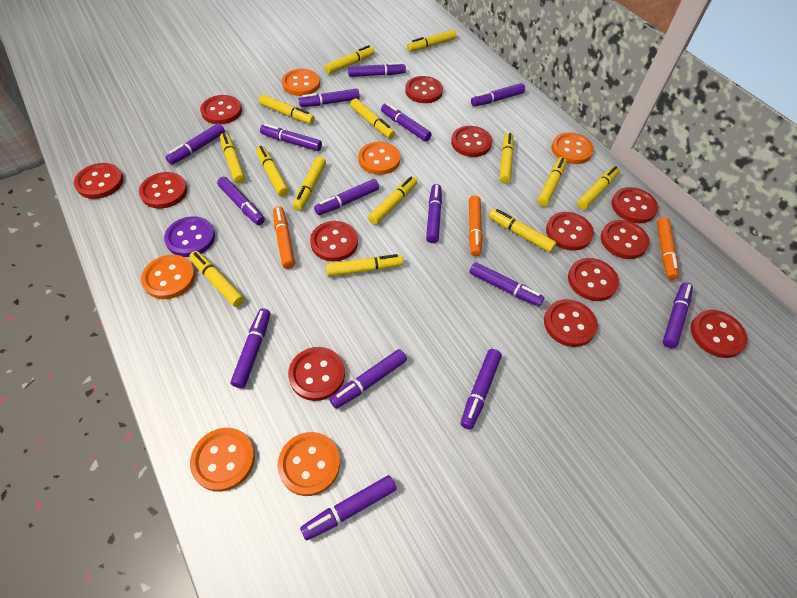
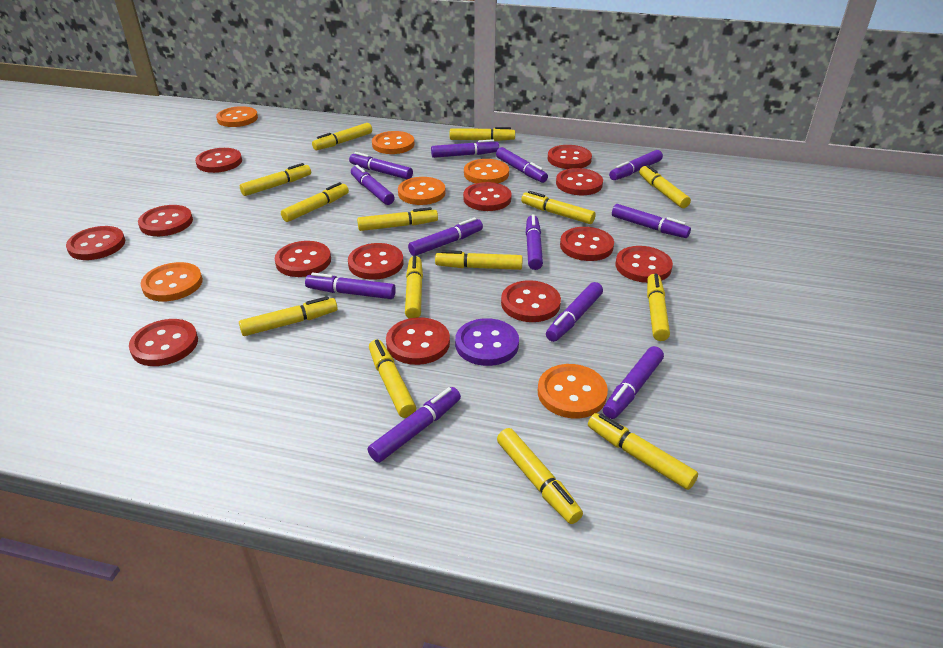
orange marker: [273,206,295,269] [469,195,483,256] [657,217,679,280] = 3 -> none = 0
purple marker: [166,123,225,165] [217,177,265,225] [230,308,271,388] [260,124,322,151] [299,89,360,107] [300,475,397,541] [314,179,379,215] [329,349,407,409] [348,62,406,77] [381,103,432,141] [426,184,442,243] [461,349,502,430] [470,262,545,307] [471,83,525,106] [663,282,693,348] = 15 -> [305,273,396,299] [349,152,413,179] [351,165,395,205] [368,387,461,463] [408,218,483,256] [431,139,499,158] [496,147,548,183] [526,214,543,270] [546,282,603,342] [603,346,664,419] [609,150,663,180] [612,204,691,238] = 12

